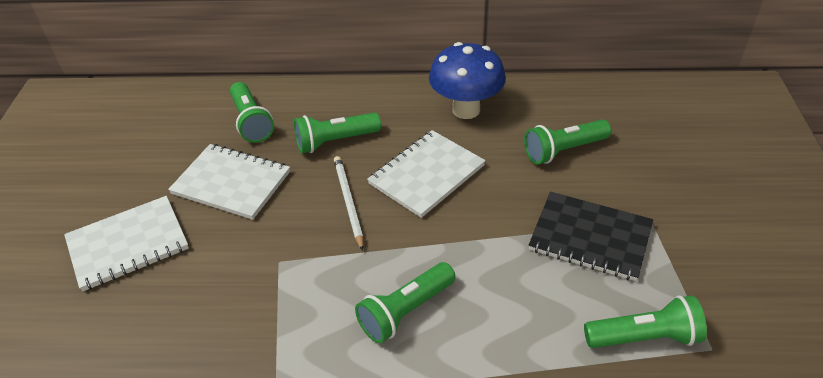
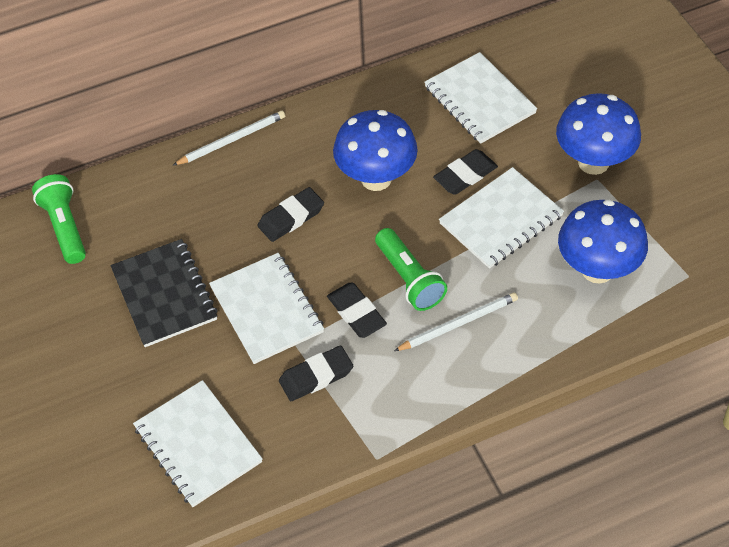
black eraser: none = 0 -> [257,187,324,242] [279,345,353,401] [327,283,387,338] [433,149,498,195] = 4
blue mushroom: [429,42,506,119] = 1 -> [333,110,418,191] [556,93,641,175] [558,200,648,284] = 3
green flashlight: [230,82,274,143] [294,112,381,153] [355,262,456,343] [524,119,611,164] [584,295,707,348] = 5 -> [32,174,86,264] [375,228,447,311] = 2
white notebook: [64,196,189,292] [168,144,290,220] [367,130,486,218] = 3 -> [133,380,263,507] [209,253,324,364] [424,52,537,144] [439,167,564,269] = 4
white pencil: [334,156,364,251] = 1 -> [172,111,285,166] [394,292,518,351] = 2

